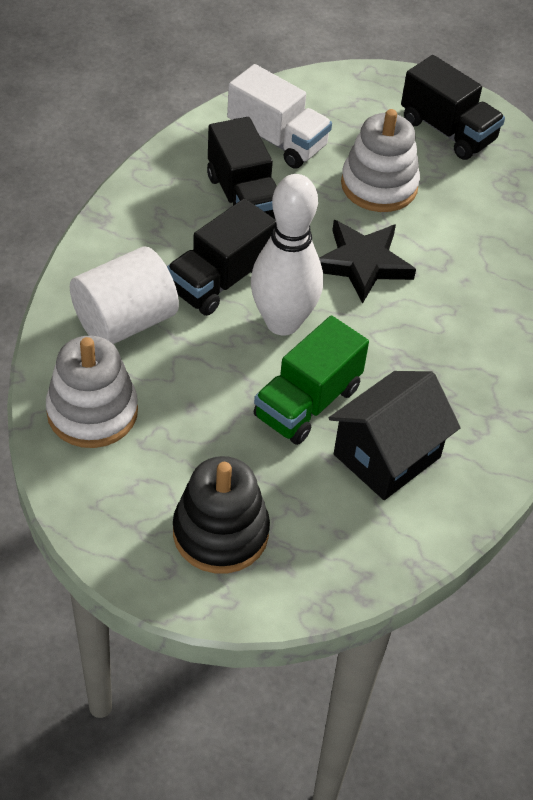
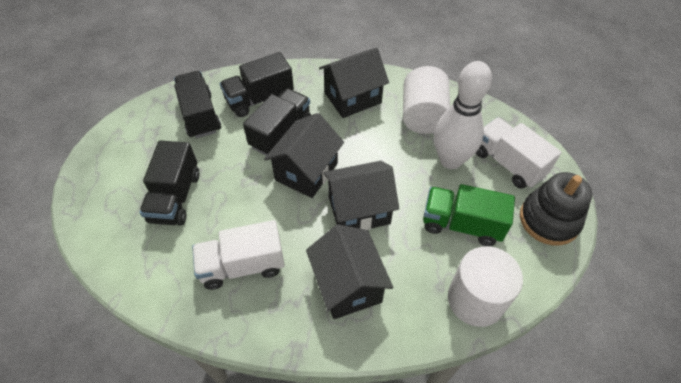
black house: [329,371,461,500] = 1 -> [264,113,344,198] [306,224,393,319] [319,47,389,118] [323,161,399,230] = 4
black star: [319,220,416,304] = 1 -> none = 0
black truck: [167,198,276,316] [207,117,277,220] [401,55,505,160] = 3 -> [139,140,200,226] [174,71,221,138] [220,52,294,117] [243,88,311,156] = 4
white cylinder: [70,247,179,344] = 1 -> [403,66,450,134] [448,246,523,327] = 2
white stacking toy: [46,336,138,448] [341,109,420,212] = 2 -> none = 0
white truck: [227,64,332,168] = 1 -> [192,220,285,290] [476,117,562,189] = 2

